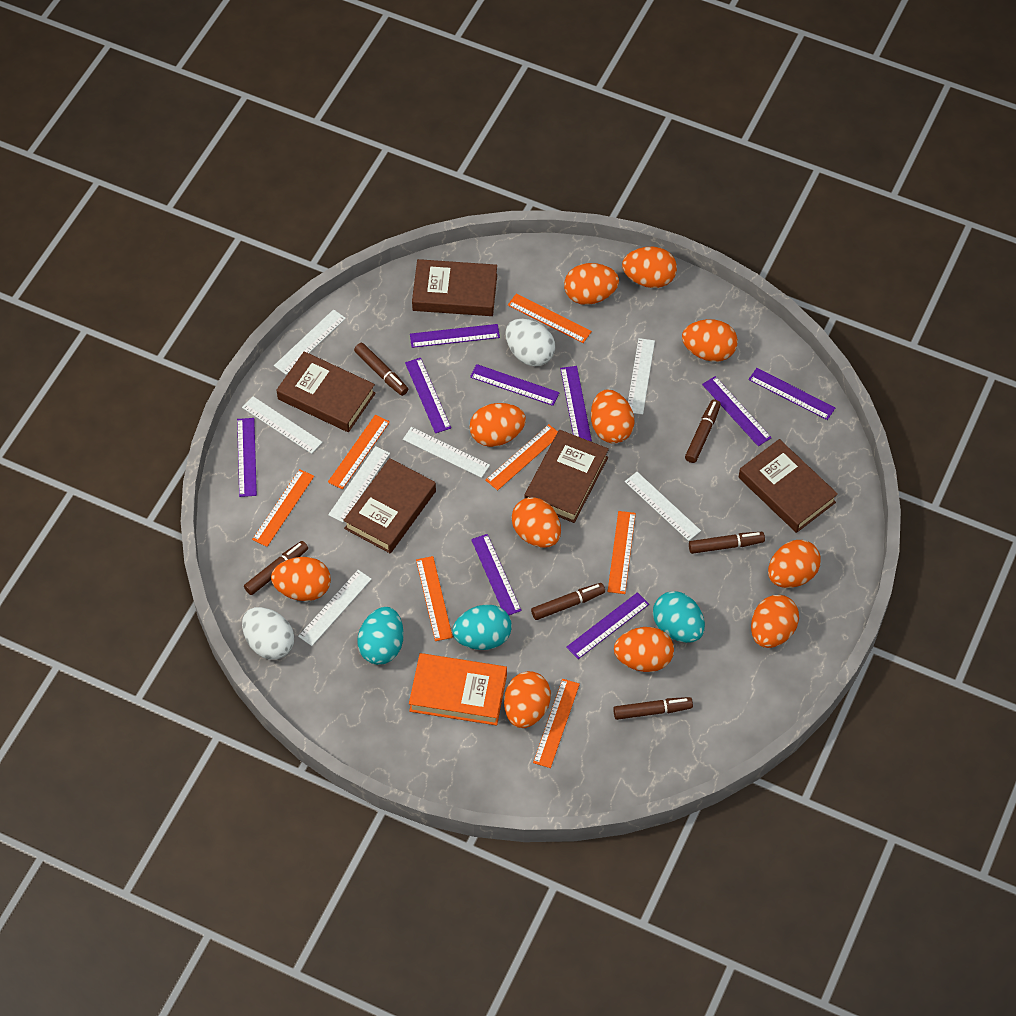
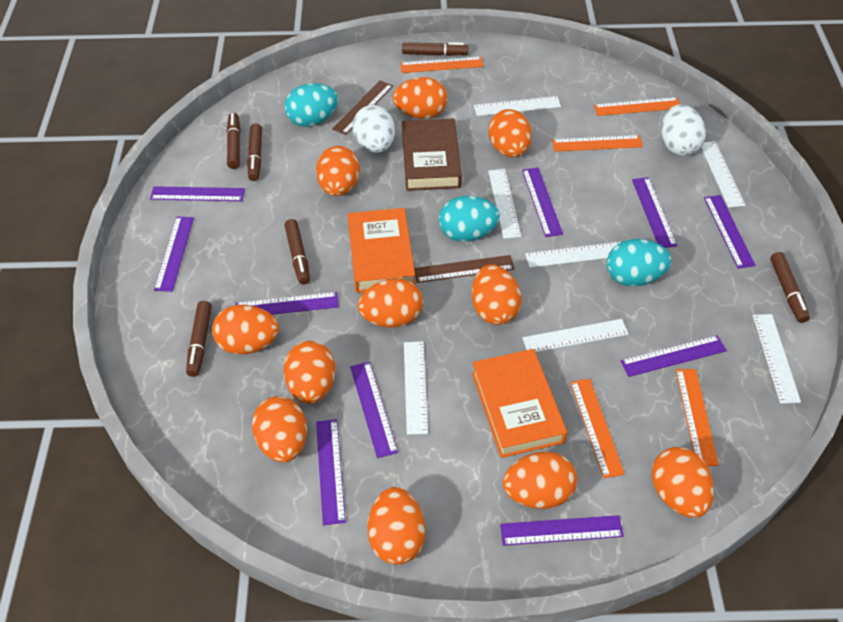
brown book: [277,351,376,432] [343,458,436,553] [412,259,497,316] [525,430,609,523] [739,439,838,533] = 5 -> [402,119,462,191] = 1
brown ruler: none = 0 -> [332,80,393,135] [414,255,515,283] = 2
orange book: [409,653,507,725] = 1 -> [348,208,415,293] [472,349,567,458] = 2
orange ruler: [252,469,314,547] [328,415,390,490] [416,556,453,641] [486,424,558,490] [508,293,592,343] [533,679,580,768] [608,511,636,594] = 7 -> [400,56,484,73] [552,135,643,152] [570,378,625,478] [594,97,680,116] [676,369,719,466] = 5
purple ruler: [237,418,257,497] [405,358,451,433] [410,324,500,348] [470,364,560,406] [471,534,522,615] [560,366,592,441] [566,592,649,659] [702,376,772,446] [748,368,835,420] = 9 -> [150,186,245,201] [154,216,194,292] [236,292,339,315] [316,419,346,525] [350,362,398,458] [500,515,624,546] [522,168,563,237] [621,335,727,377] [632,177,677,248] [704,195,756,268] = 10

